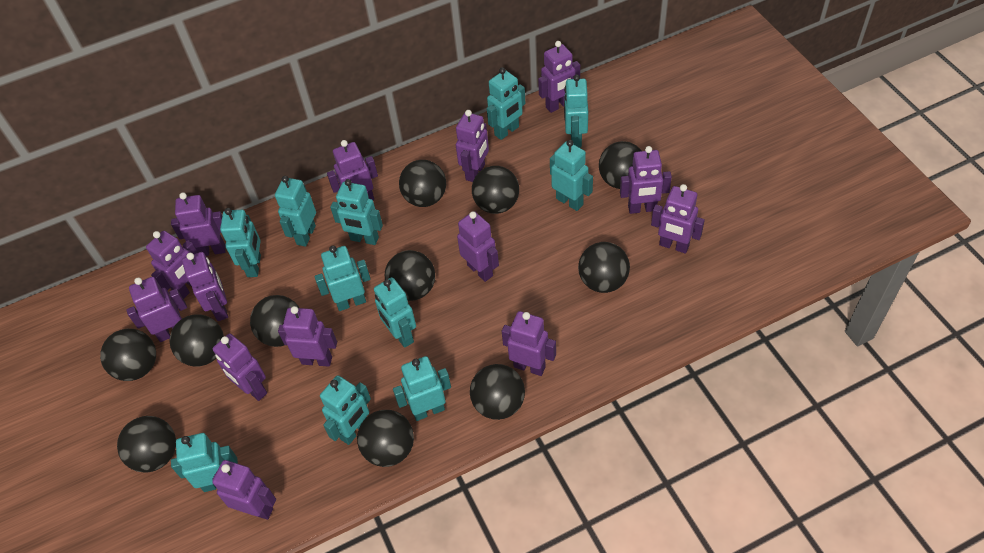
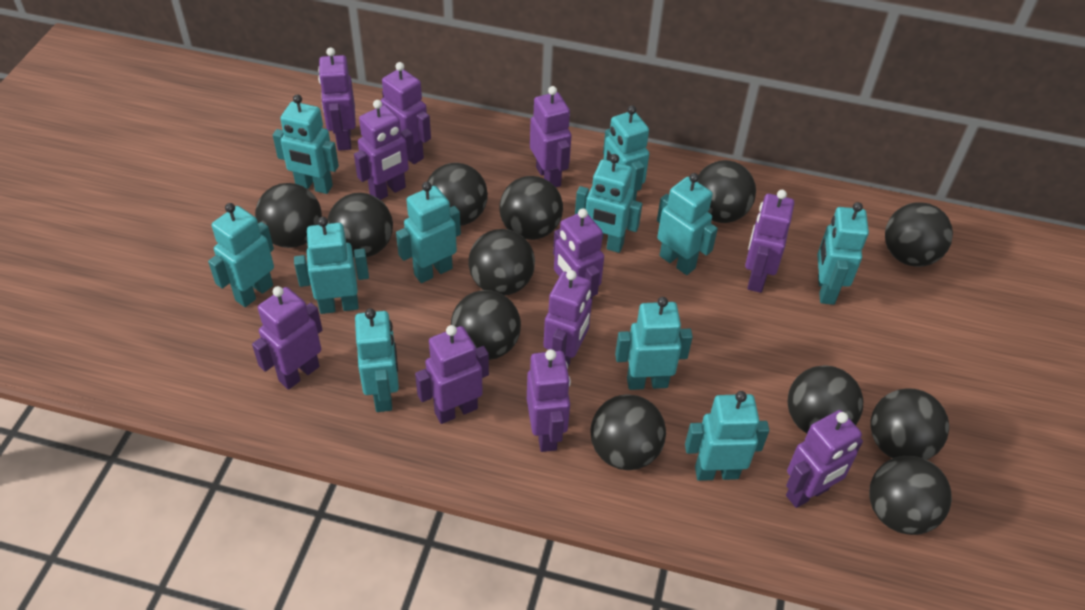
black ball: [100,329,156,381] [117,416,176,473] [169,314,224,367] [250,295,299,347] [357,410,414,467] [385,250,435,301] [399,160,446,207] [470,364,525,420] [472,166,519,214] [578,242,630,293] [599,141,642,189] = 11 -> [255,183,322,248] [327,193,393,257] [427,163,488,226] [451,290,521,360] [468,229,535,295] [499,176,563,240] [590,394,666,470] [697,160,756,223] [788,365,863,434] [869,456,952,535] [871,388,949,460] [885,202,953,267] = 12
purple robot: [126,277,187,342] [146,231,198,299] [171,192,225,256] [182,252,228,321] [212,460,276,520] [213,333,267,401] [278,306,337,367] [327,140,378,200] [456,110,489,182] [457,211,499,282] [502,311,556,376] [538,41,580,113] [620,146,672,214] [651,184,705,254] = 14 -> [252,286,322,390] [318,47,356,151] [354,100,415,200] [381,62,431,164] [415,325,489,424] [527,349,571,452] [530,86,571,187] [543,270,592,366] [553,208,604,307] [745,190,794,293] [786,410,863,508] = 11

